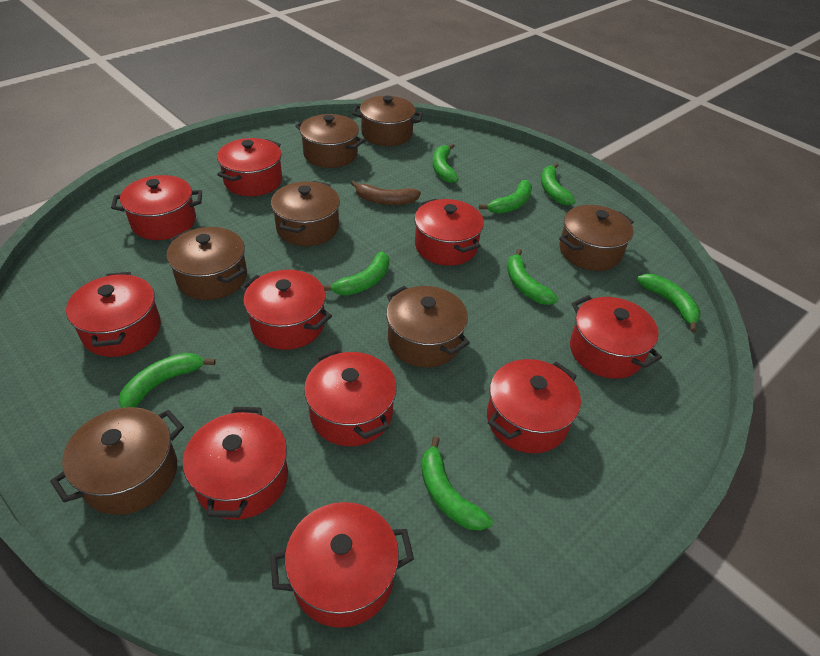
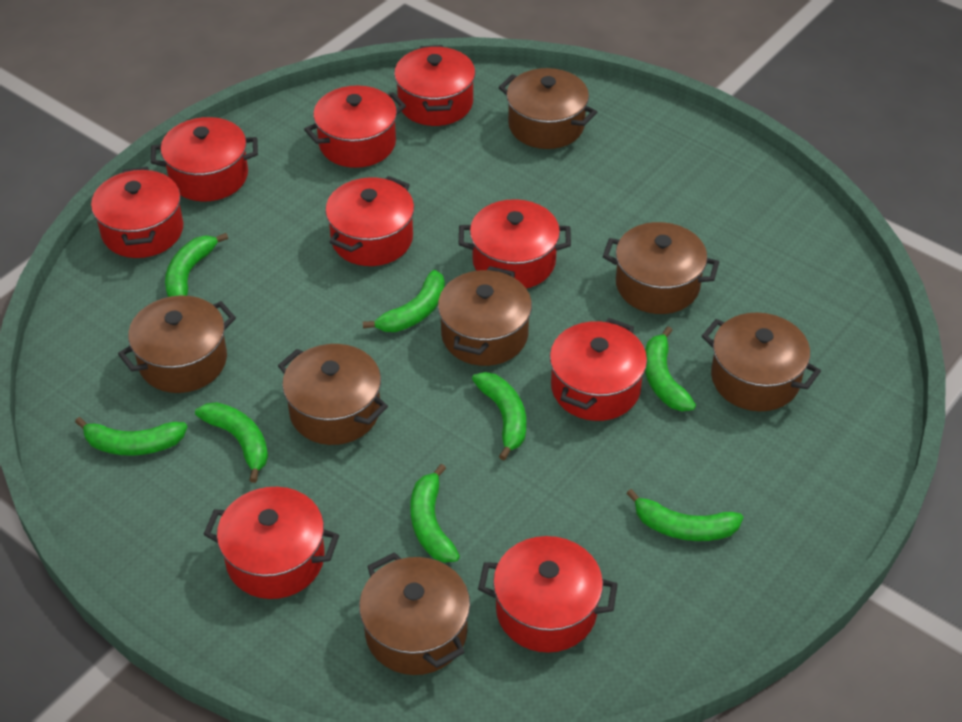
brown banana: [351,180,421,205] = 1 -> none = 0
red pot: [66,272,161,357] [111,175,202,240] [183,407,288,520] [217,138,282,196] [241,270,332,350] [270,502,414,628] [304,348,396,446] [414,198,484,266] [487,359,581,453] [570,295,662,379] = 10 -> [91,167,183,258] [151,117,258,201] [203,487,339,599] [304,85,406,168] [325,176,414,266] [394,45,475,126] [459,199,571,288] [478,536,618,653] [550,318,647,421] = 9

